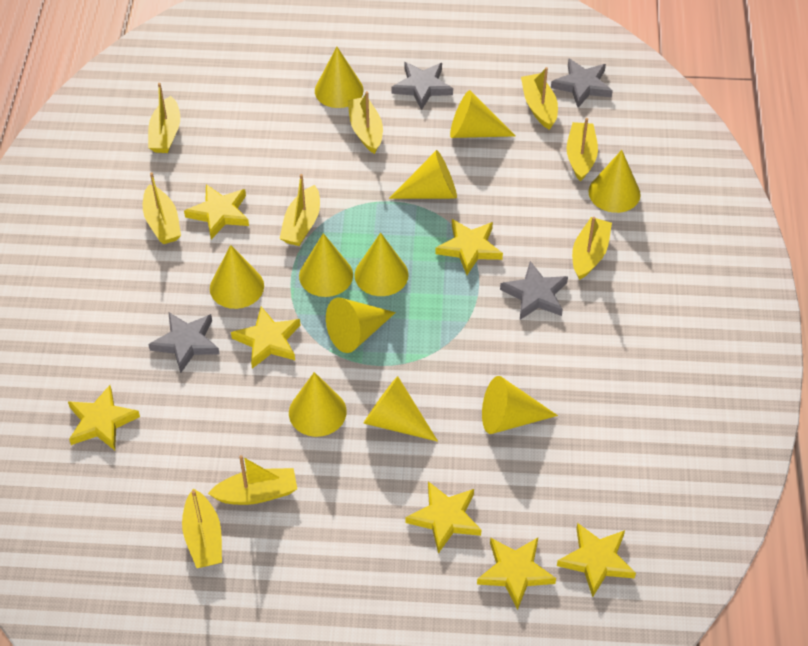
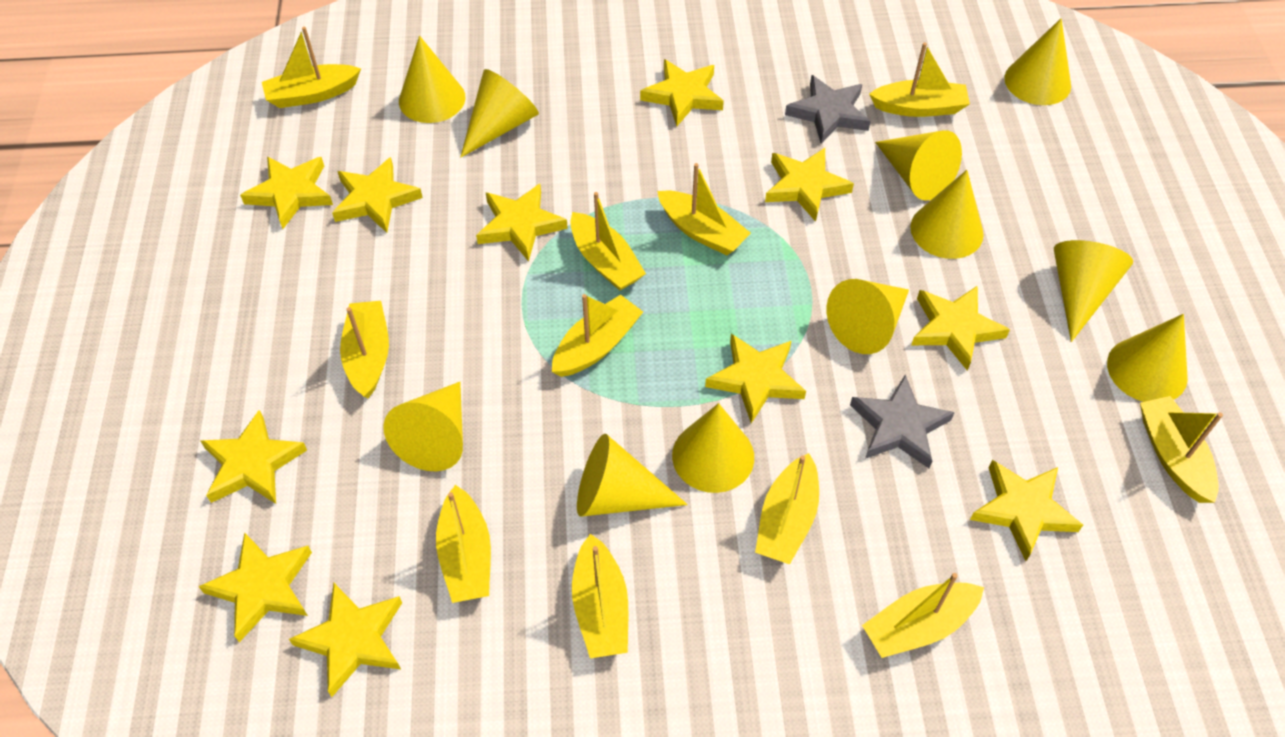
grey star: [148,312,220,373] [391,62,453,110] [500,261,568,320] [551,58,613,108] = 4 -> [785,75,871,144] [850,375,955,468] = 2
yellow boat: [143,172,181,244] [148,83,180,153] [182,489,222,568] [208,455,297,505] [279,174,320,246] [348,91,383,154] [521,67,558,130] [567,118,598,181] [572,217,612,280] = 9 -> [262,27,361,108] [340,301,389,398] [436,485,491,603] [552,294,643,377] [570,192,646,291] [572,534,628,658] [657,163,751,255] [755,453,819,564] [862,573,984,658] [869,42,970,117] [1140,396,1223,503] = 11
yellow star: [68,385,140,450] [184,184,249,239] [231,307,301,369] [406,481,481,553] [435,219,503,275] [477,538,556,610] [557,523,636,597] = 7 -> [198,532,312,642] [201,410,307,504] [240,157,333,229] [289,583,402,697] [332,157,423,233] [476,184,568,262] [640,59,724,126] [705,334,806,423] [765,148,854,222] [911,286,1010,371] [970,460,1083,561] = 11

